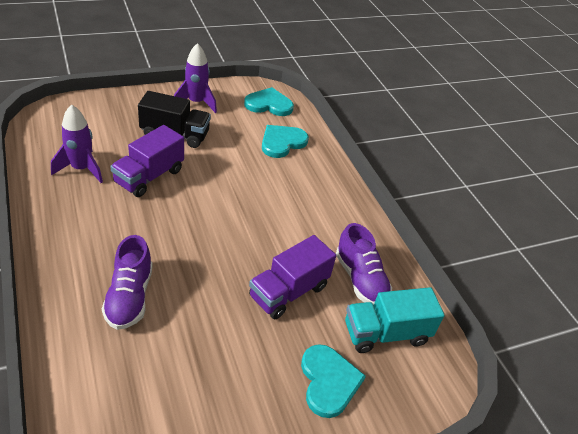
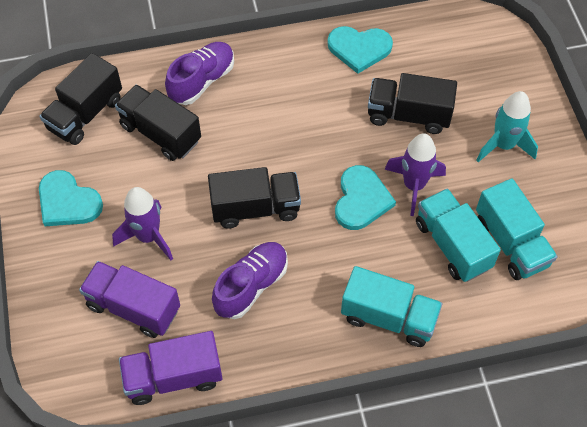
black truck: [138,91,211,148] = 1 -> [39,53,122,145] [115,85,201,161] [208,167,301,229] [368,73,457,134] = 4
turquoise rocket: none = 0 -> [476,91,538,162] = 1
turquoise truck: [345,287,445,353] = 1 -> [341,266,442,347] [416,188,501,282] [476,178,557,280] = 3

